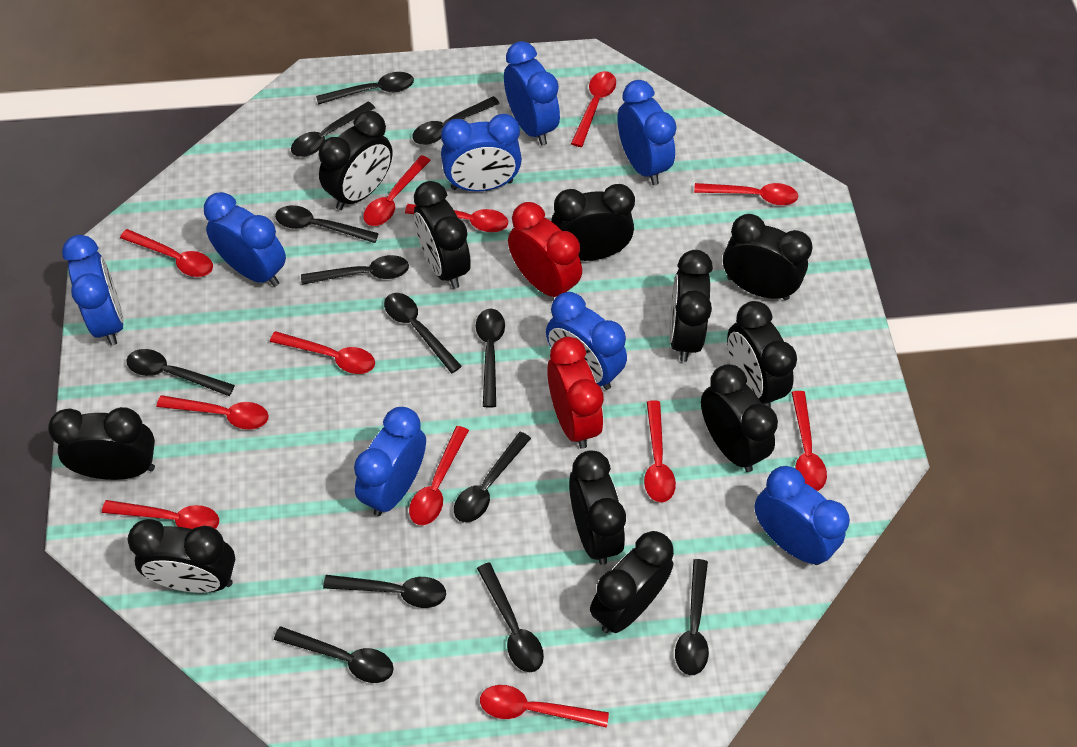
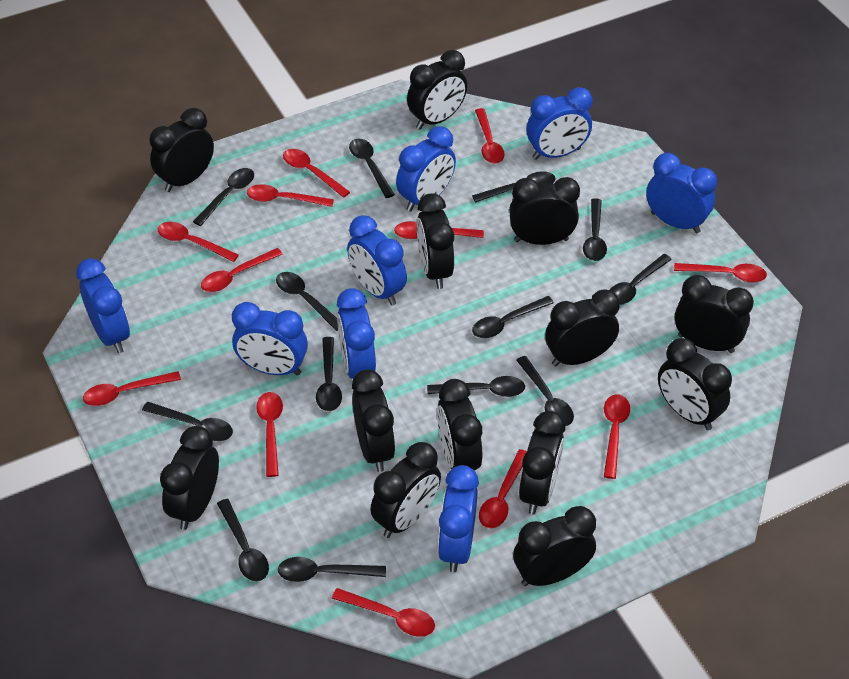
black clock: [48,407,155,480] [128,519,235,593] [319,111,393,210] [414,181,471,289] [551,184,635,261] [569,450,626,565] [590,531,674,633] [669,250,713,362] [701,365,778,472] [723,214,813,300] [727,301,797,408] = 11 -> [149,108,214,192] [160,426,219,530] [352,369,395,472] [370,442,441,538] [407,50,467,130] [417,193,454,289] [437,379,482,470] [509,177,580,245] [513,506,596,586] [519,411,565,514] [545,289,620,367] [658,338,732,430] [675,275,754,353] = 13
red clock: [508,202,582,297] [547,337,604,449] = 2 -> none = 0

